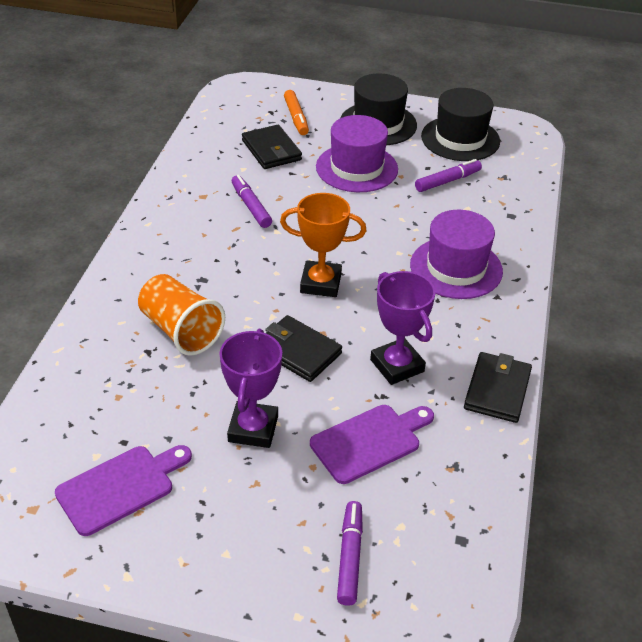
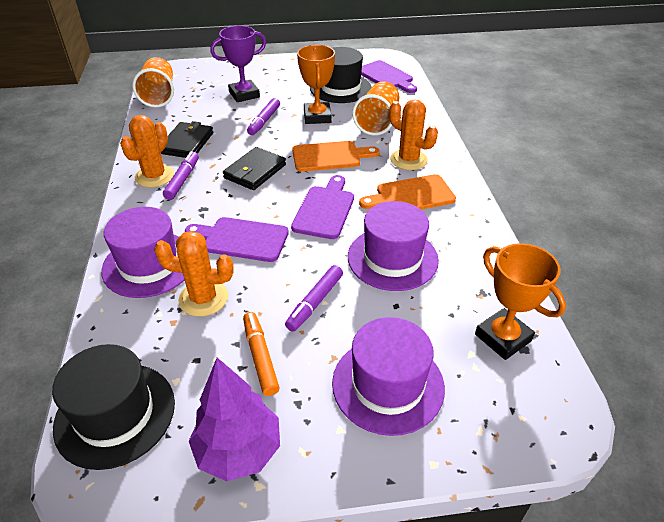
black wallet: [242,125,302,169] [265,315,342,382] [464,352,532,423] = 3 -> [161,121,213,158] [223,147,286,190] = 2
orange cactus: none = 0 -> [120,115,174,188] [154,231,234,317] [389,99,438,170] = 3
orange cup: [138,274,225,356] = 1 -> [132,57,174,108] [352,81,399,136] = 2
orange cutting board: none = 0 -> [292,141,380,172] [359,174,456,210] = 2
orange trophy: [280,193,367,297] = 1 -> [297,45,335,124] [475,243,566,360] = 2
purple cutting board: [55,445,192,536] [310,405,434,484] = 2 -> [185,217,289,262] [291,175,354,239] [361,60,417,93] = 3
purple hat: [316,115,398,192] [410,210,503,299] = 2 -> [101,207,185,298] [332,317,445,436] [348,201,439,291] = 3
purple tree: none = 0 -> [189,358,280,481] = 1
purple trophy: [219,329,282,448] [370,271,435,385] = 2 -> [210,26,266,102] = 1

